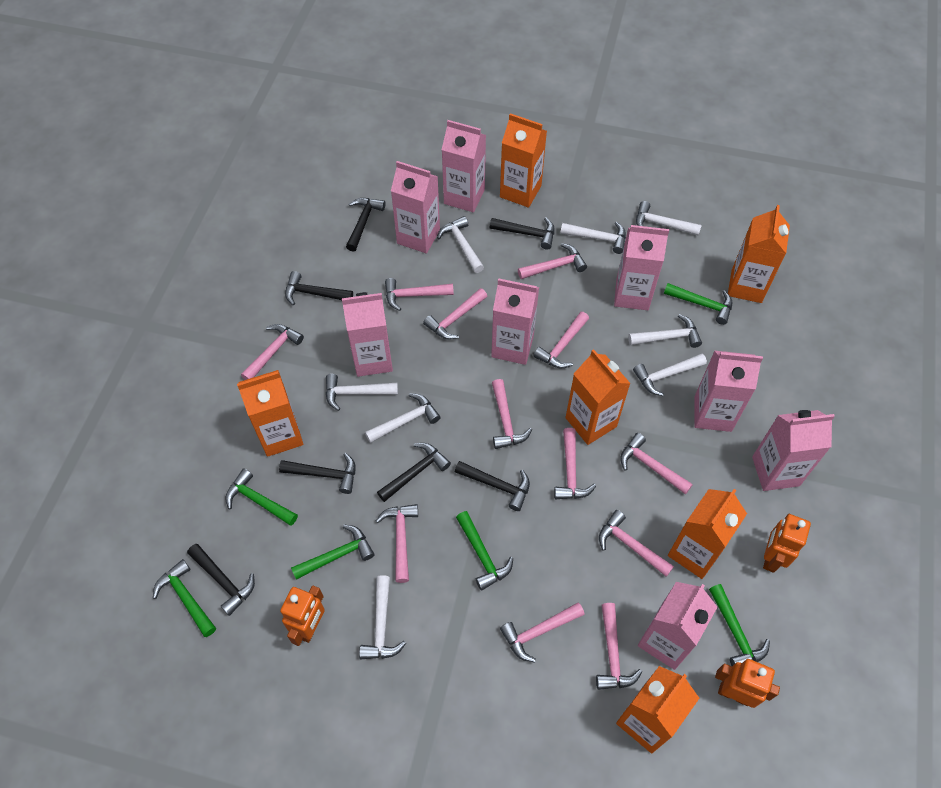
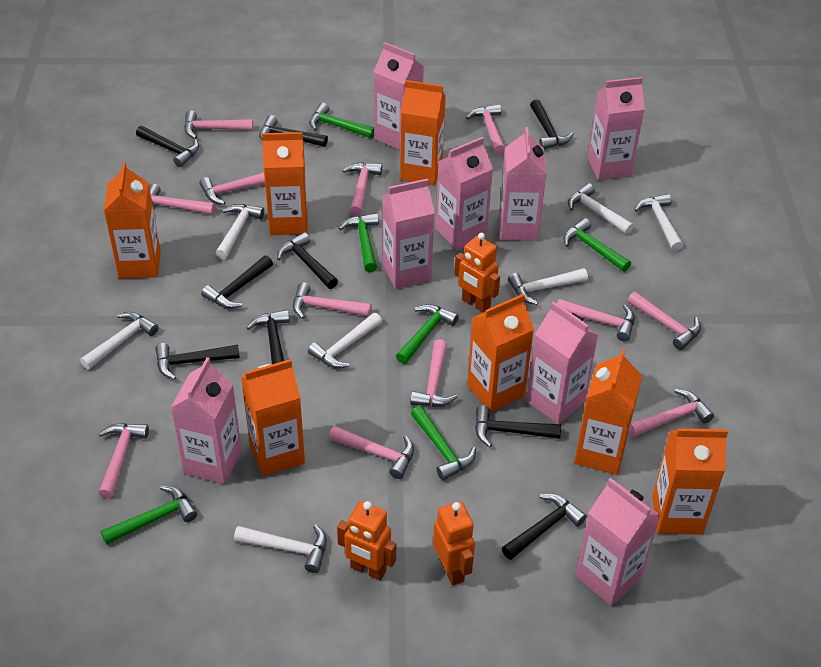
black hammer: [187,544,255,616] [279,453,356,494] [285,271,353,305] [346,198,386,252] [377,443,451,502] [455,461,530,511] [490,218,555,250] = 7 -> [136,126,199,167] [155,343,240,380] [201,255,273,309] [246,310,290,364] [259,115,328,147] [277,232,338,289] [475,405,561,447] [502,494,587,560] [530,99,574,149] = 9
orange carton: [237,370,303,457] [500,113,547,208] [566,349,631,445] [616,666,699,753] [668,489,747,579] [728,205,790,303] = 6 -> [104,162,161,278] [241,359,305,476] [262,132,308,235] [400,80,446,185] [467,294,534,412] [574,349,642,475] [652,428,728,535] = 7
white hammer: [326,374,398,411] [359,575,406,659] [365,393,441,443] [437,216,484,273] [560,222,626,254] [628,314,702,348] [633,354,707,396] [636,201,702,235] = 8 -> [80,312,159,369] [216,204,264,259] [234,525,327,573] [308,313,382,369] [508,268,588,305] [568,183,634,234] [635,194,683,251] = 7

